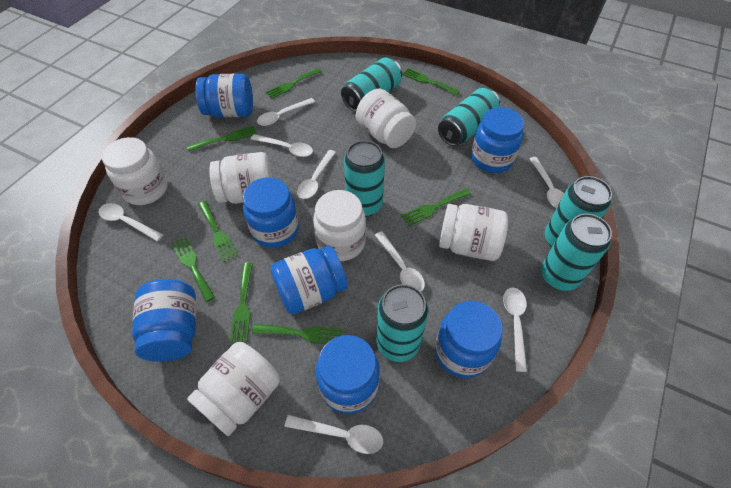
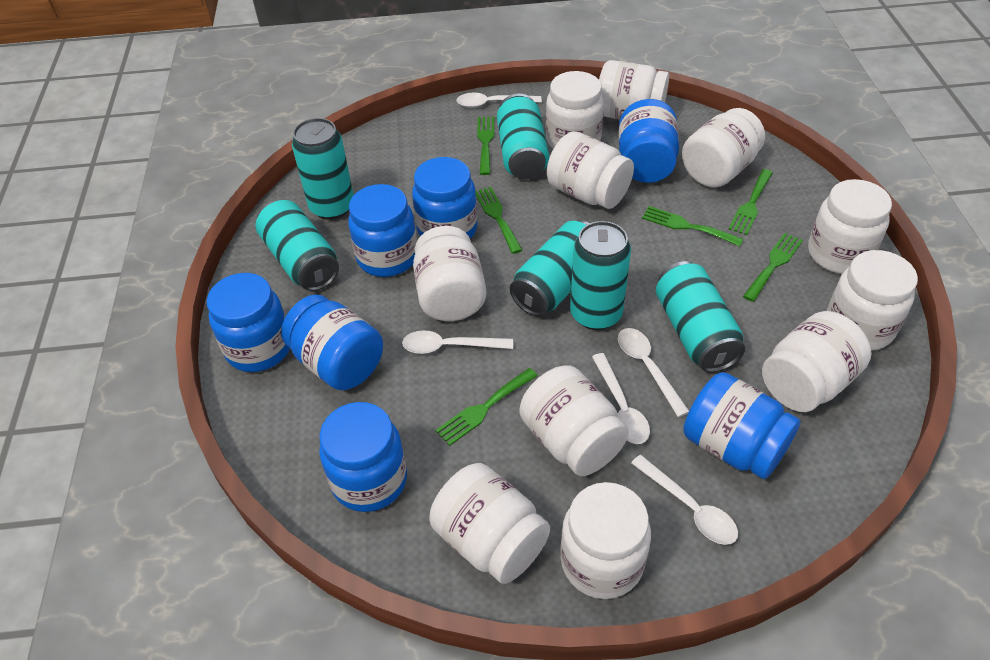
green fork: [171,237,215,302] [187,126,257,152] [198,201,238,262] [230,262,253,343] [252,324,344,344] [265,68,322,99] [401,188,471,226] [402,68,460,96] = 8 -> [435,368,538,446] [475,187,522,254] [477,117,494,175] [642,206,743,247] [728,169,773,235] [743,233,803,302] = 6
white jar: [102,137,168,205] [187,342,280,436] [209,152,272,204] [313,190,366,261] [356,89,416,148] [439,204,508,261] = 6 -> [413,226,486,321] [429,463,550,584] [519,365,629,476] [545,71,604,149] [547,131,634,209] [560,482,651,599] [599,60,669,120] [682,108,765,188] [762,311,872,412] [808,179,892,274] [827,250,918,351] = 11
white spoon: [99,203,163,241] [251,134,313,157] [257,98,315,126] [285,415,383,454] [297,150,336,199] [375,231,425,292] [503,287,527,372] [529,157,564,208] = 8 -> [402,330,513,354] [456,93,542,108] [592,353,650,444] [618,328,689,417] [631,455,738,545] = 5

